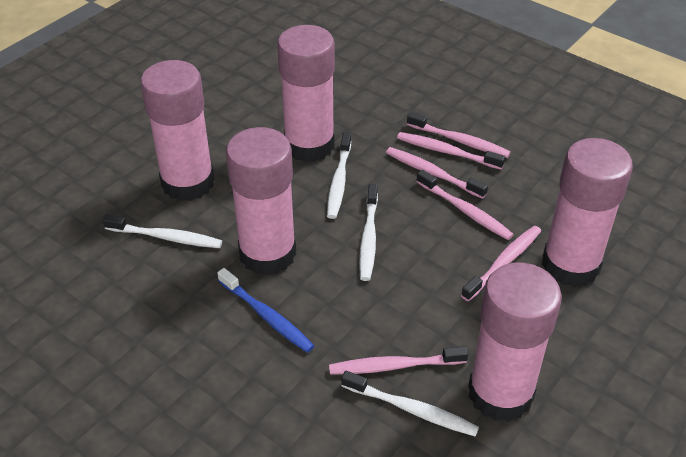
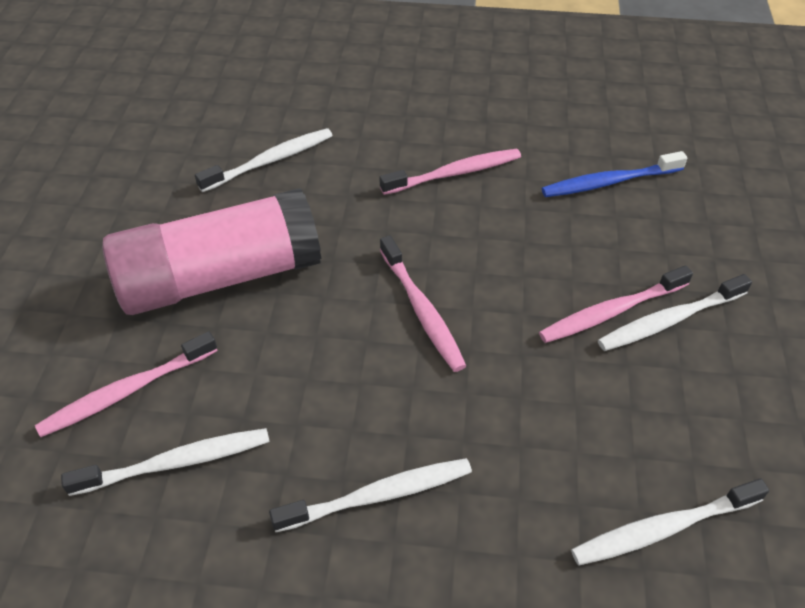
pink glue stick: [140,60,214,201] [226,127,296,276] [277,25,335,162] [468,263,562,422] [542,138,633,287] = 5 -> [102,188,321,315] = 1
pink toothbrush: [329,346,468,374] [386,147,488,199] [397,132,505,170] [407,112,511,158] [416,170,514,240] [461,226,541,301] = 6 -> [35,331,218,437] [379,149,521,195] [380,235,466,372] [539,265,693,343] = 4
white toothbrush: [103,214,222,248] [327,132,351,219] [341,371,479,437] [359,184,378,281] = 4 -> [61,428,270,496] [195,128,333,192] [269,458,472,532] [571,478,769,566] [598,274,752,351] = 5

